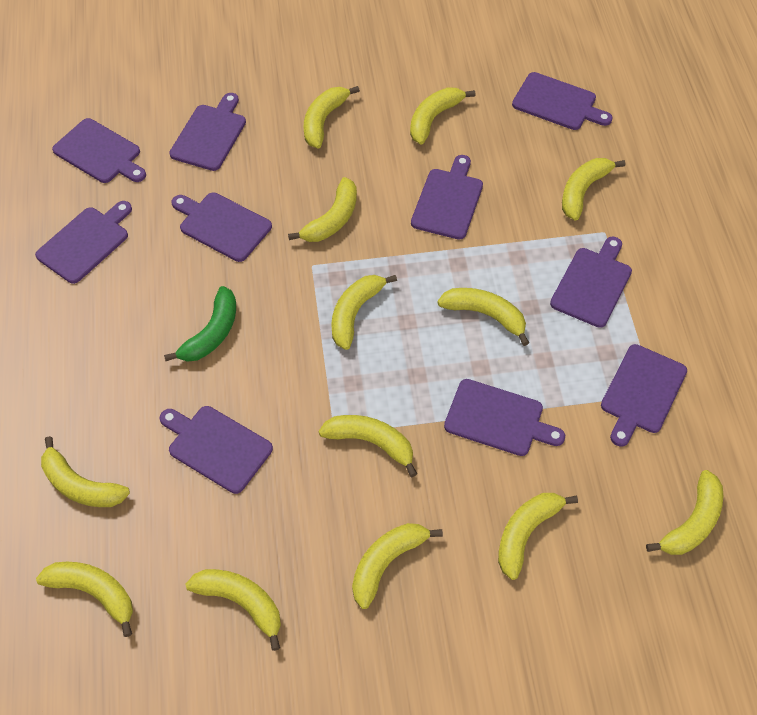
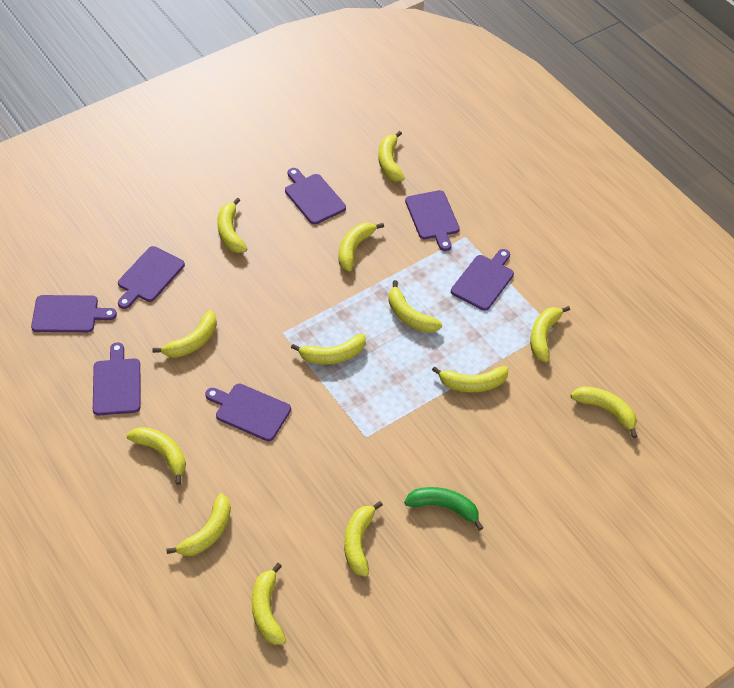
purple cutting board: [35,201,132,284] [52,118,146,183] [159,406,273,494] [169,93,246,171] [171,192,272,262] [411,155,483,240] [444,379,565,456] [512,72,613,130] [550,237,632,328] [601,344,687,447] = 10 -> [31,295,117,333] [93,342,140,415] [118,246,185,309] [205,384,291,441] [285,168,346,225] [405,190,460,251] [451,249,514,311] = 7

